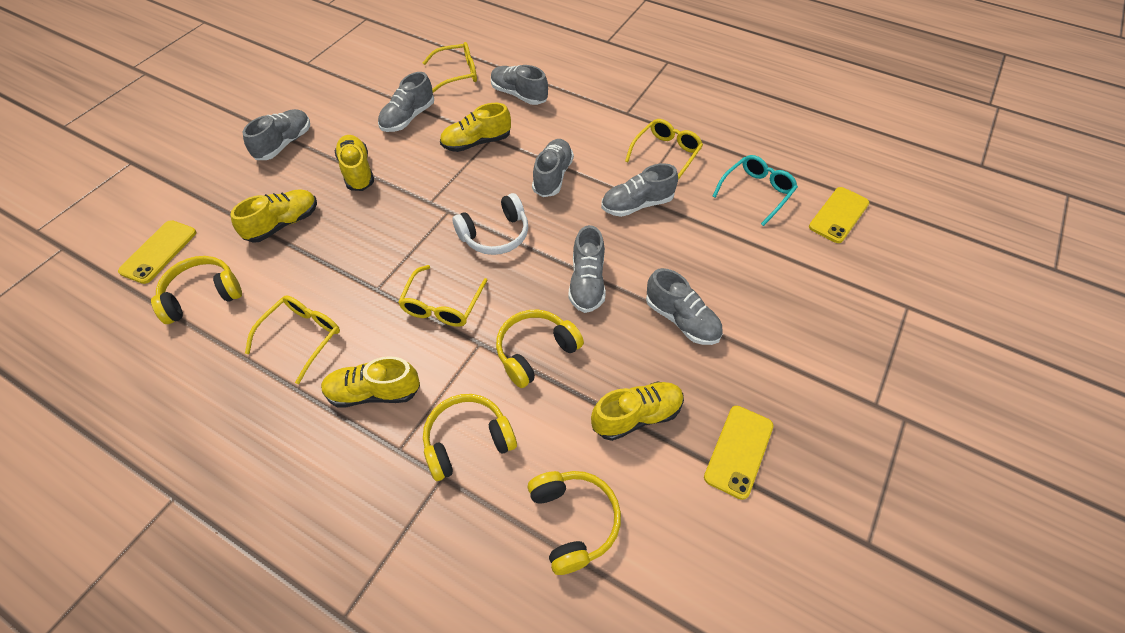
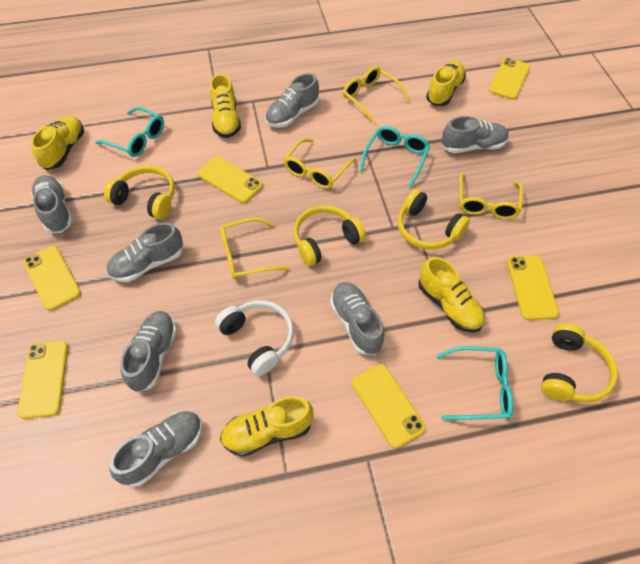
turquoise glasses: [713,155,798,226] = 1 -> [95,107,164,157] [360,126,430,188] [436,346,513,420] = 3
yellow phone: [118,220,196,284] [704,406,774,500] [809,187,869,243] = 3 -> [17,340,68,419] [23,246,81,311] [198,156,263,203] [352,364,426,448] [489,58,530,100] [507,255,559,320] = 6

